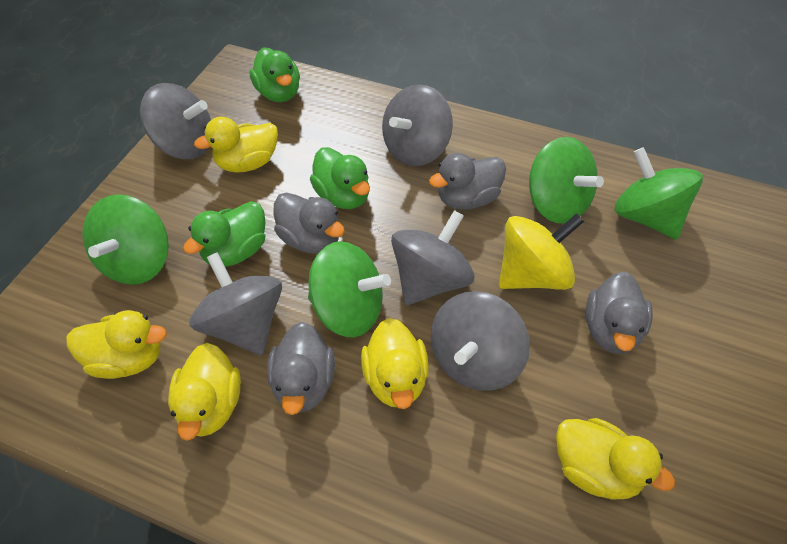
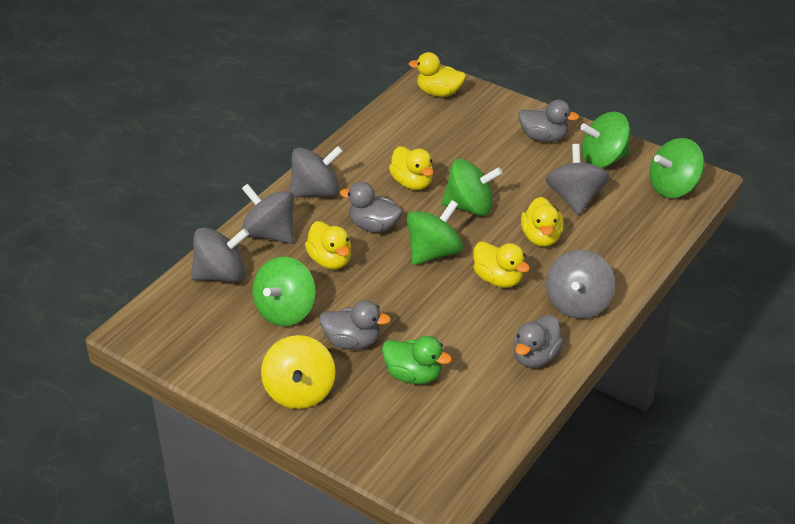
green duck: [183,201,265,267] [249,47,300,102] [310,147,370,209] = 3 -> [382,336,452,384] = 1
green spinning top: [82,194,169,285] [308,241,391,337] [529,137,604,224] [614,147,703,239] = 4 -> [252,257,316,326] [407,200,463,265] [442,159,502,216] [580,111,630,168] [650,138,704,198] = 5

